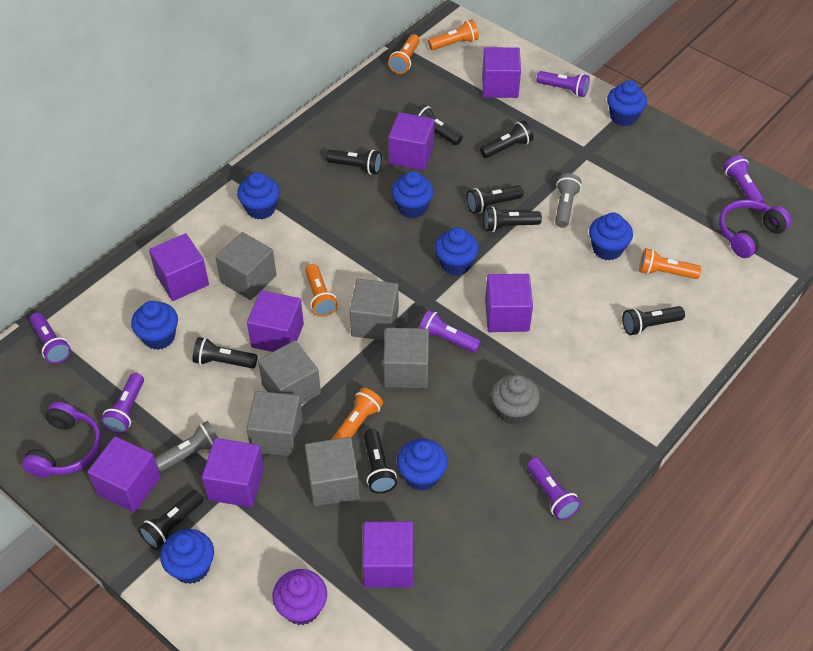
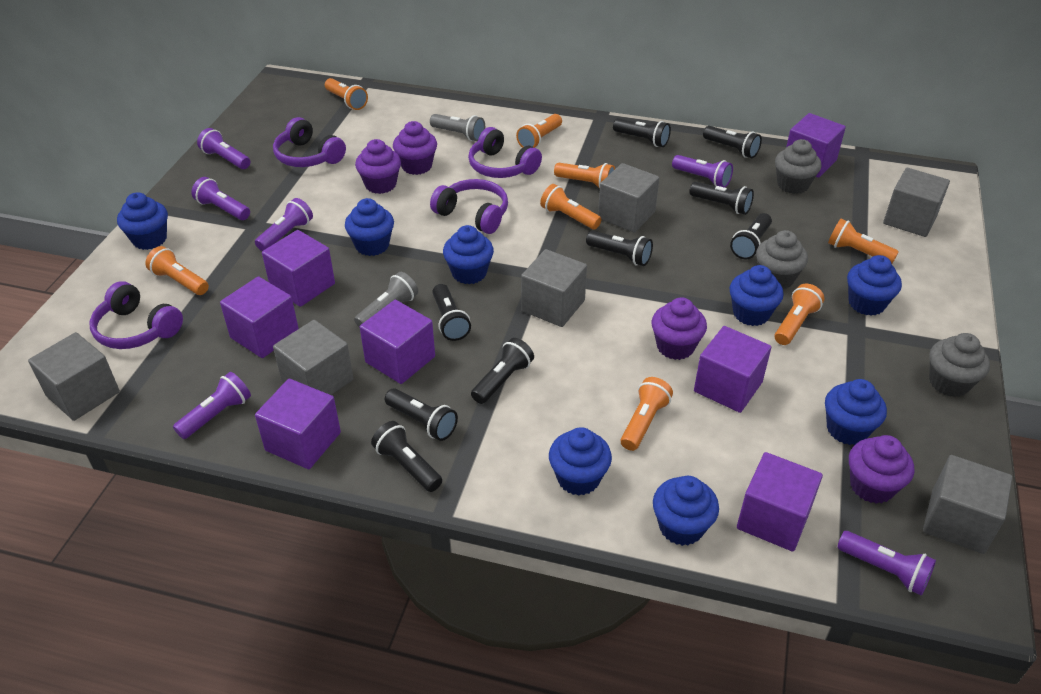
grey cupcake: [491,374,540,425] = 1 -> [756,230,808,289] [775,139,821,194] [929,333,990,397] = 3
orange flashlight: [305,264,338,317] [331,388,383,440] [388,34,420,74] [428,19,479,50] [639,248,701,279] = 5 -> [145,246,209,295] [325,78,368,110] [516,114,562,148] [540,184,602,229] [554,163,615,189] [621,377,673,451] [775,284,824,345] [828,219,899,264] = 8
purple cube: [87,436,161,513] [149,233,209,301] [202,438,264,507] [247,290,304,352] [362,521,413,588] [389,112,435,170] [482,47,521,98] [485,274,533,332] = 8 -> [220,276,299,358] [255,379,341,469] [262,230,335,307] [360,300,435,384] [694,326,771,413] [737,452,823,552] [786,113,846,178] = 7
purple cupcake: [272,569,327,625] = 1 -> [355,139,401,194] [393,121,437,175] [652,297,707,360] [849,435,914,504] = 4
purple headphones: [22,402,101,478] [719,199,791,258] = 2 -> [89,281,183,349] [273,117,346,167] [430,179,508,234] [468,127,542,178] = 4

